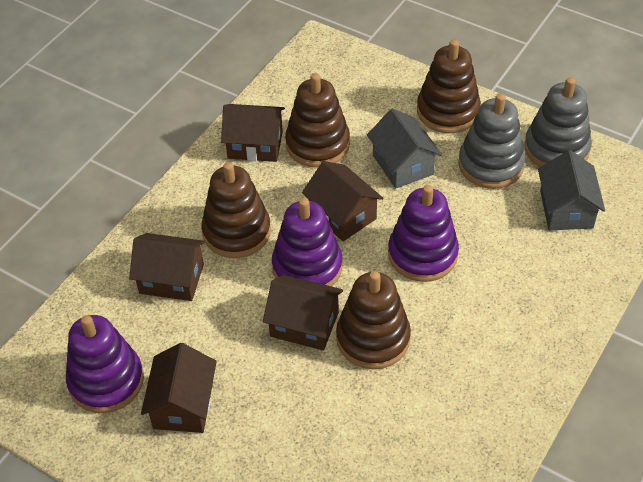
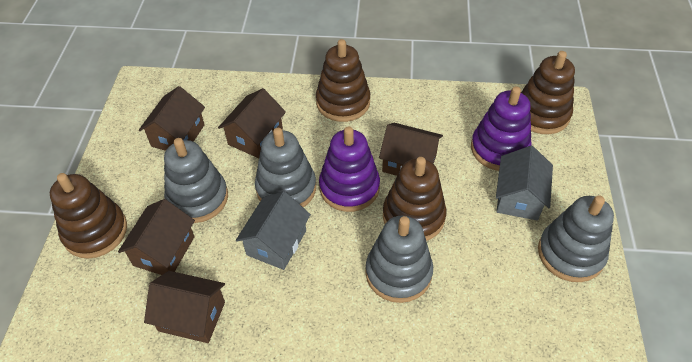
grey stacking toy: [458,93,526,189] [524,77,592,167] = 2 -> [164,138,228,223] [255,128,316,207] [366,215,433,303] [538,195,614,282] = 4
purple stacking toy: [66,315,144,413] [272,198,342,286] [388,185,459,282] = 3 -> [319,126,380,212] [471,86,532,171] = 2

